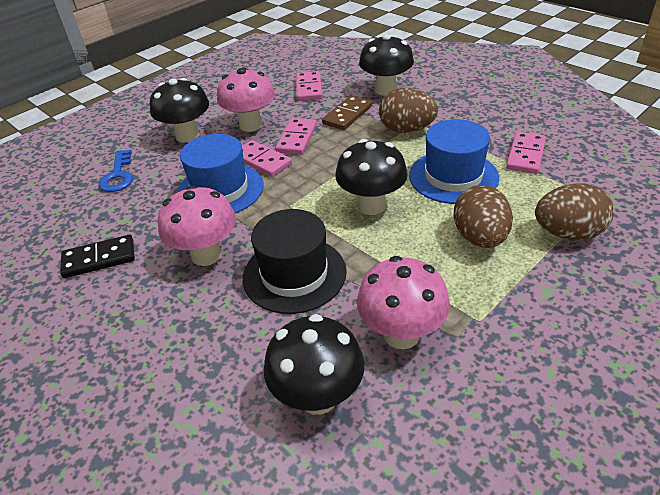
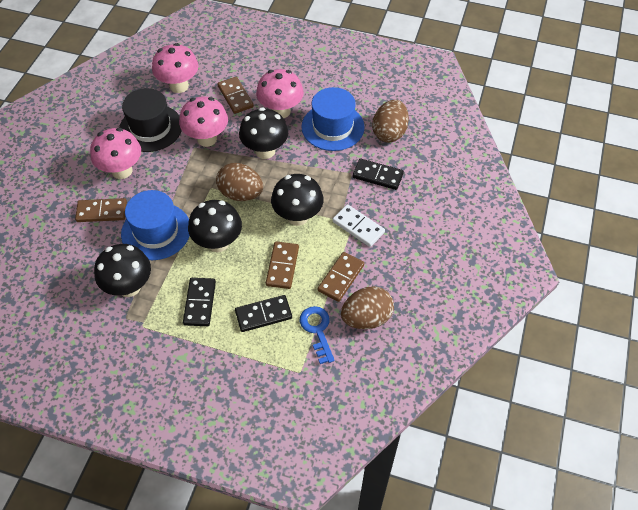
black domino: [60,235,135,278] = 1 -> [183,278,216,326] [235,295,292,332] [353,159,404,190] = 3
brown domino: [322,95,372,130] = 1 -> [75,198,127,222] [218,77,254,114] [266,241,299,289] [318,252,364,302] = 4
pink domino: [242,140,292,177] [276,118,317,155] [296,71,322,101] [506,132,546,174] = 4 -> none = 0
pink mushroom: [158,185,236,266] [217,68,275,132] [357,256,450,349] = 3 -> [90,128,141,179] [152,43,198,93] [179,96,228,147] [256,69,304,118] = 4
white domino: none = 0 -> [333,204,385,247] = 1

